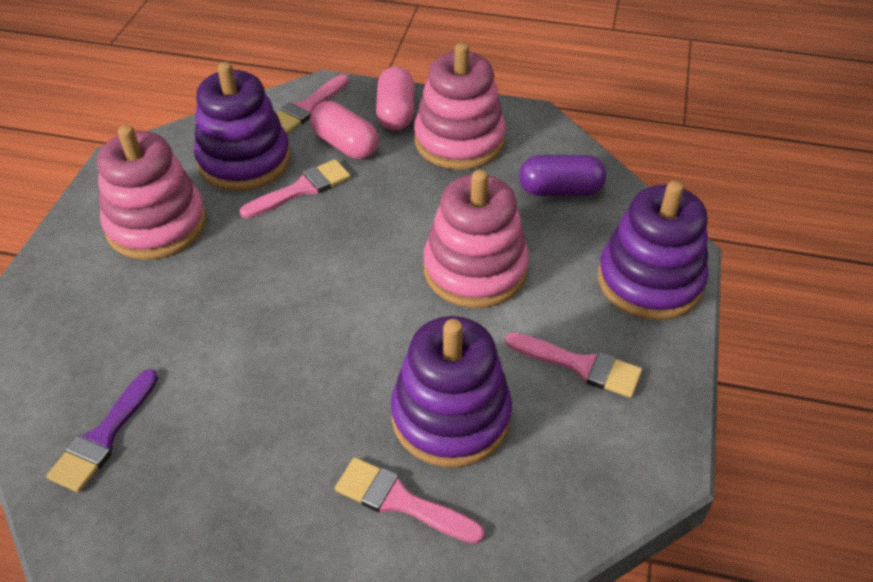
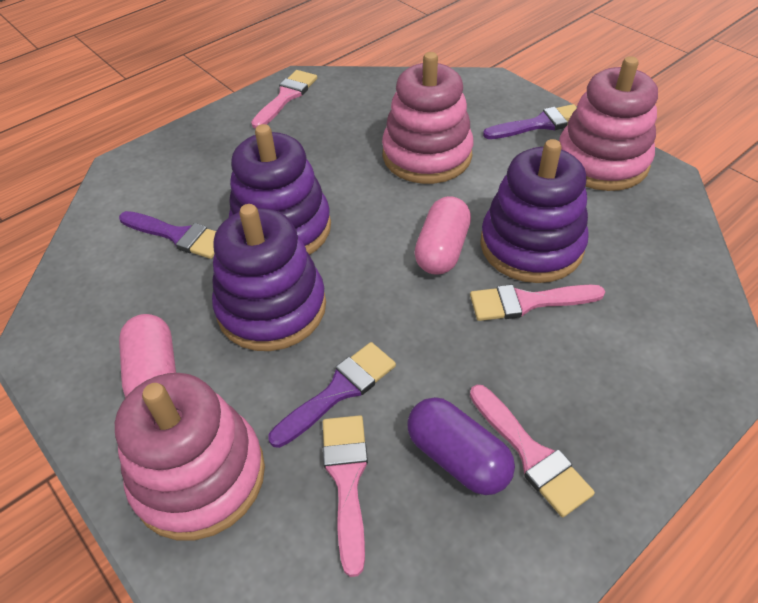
purple brush: [46,369,159,493] = 1 -> [119,211,216,259] [268,342,396,448] [483,104,577,139] = 3

